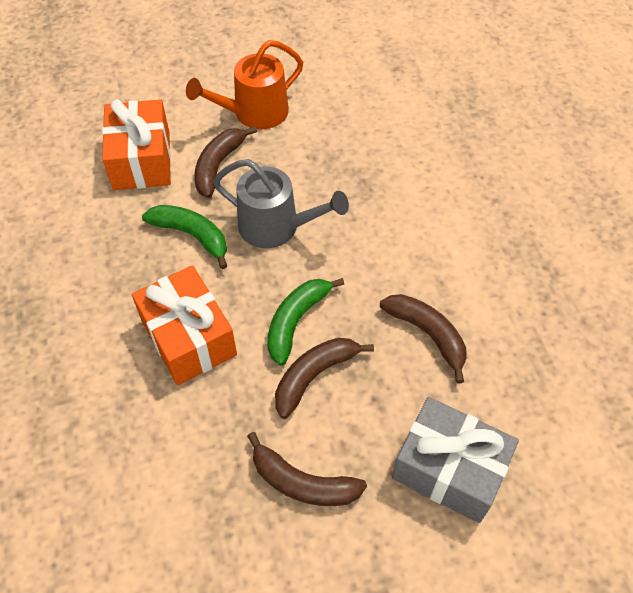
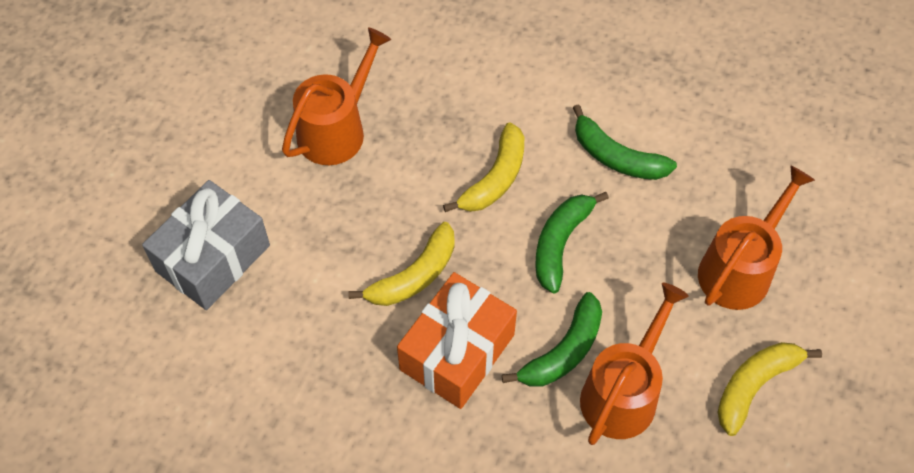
brown banana: [194,126,257,198] [247,432,367,506] [275,338,374,419] [380,294,467,384] = 4 -> none = 0
green banana: [142,205,227,269] [267,278,344,366] = 2 -> [502,292,602,387] [535,192,609,293] [573,104,677,180] = 3
grey watering can: [213,159,349,248] = 1 -> none = 0
orange gift: [102,99,171,190] [132,265,237,385] = 2 -> [397,272,517,409] = 1
orange watering can: [186,40,303,129] = 1 -> [282,27,391,165] [580,283,689,445] [698,165,815,310] = 3
yellow banana: none = 0 -> [348,222,455,306] [443,122,524,212] [718,342,822,436] = 3

